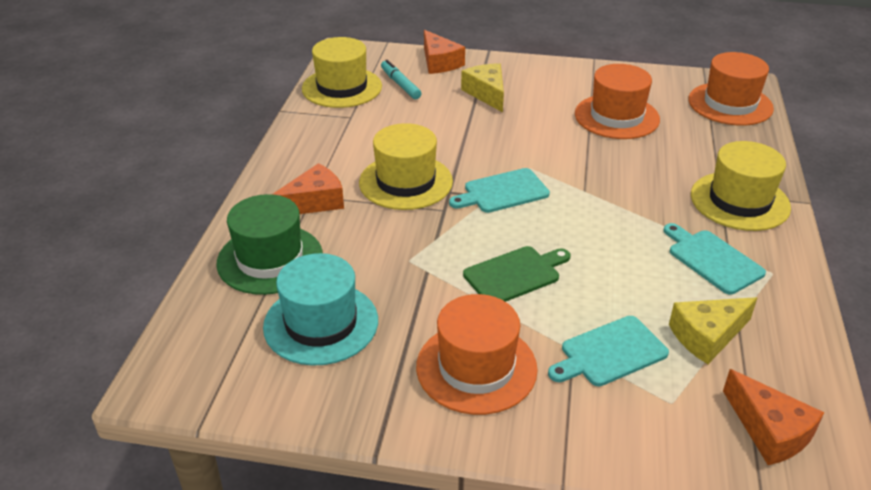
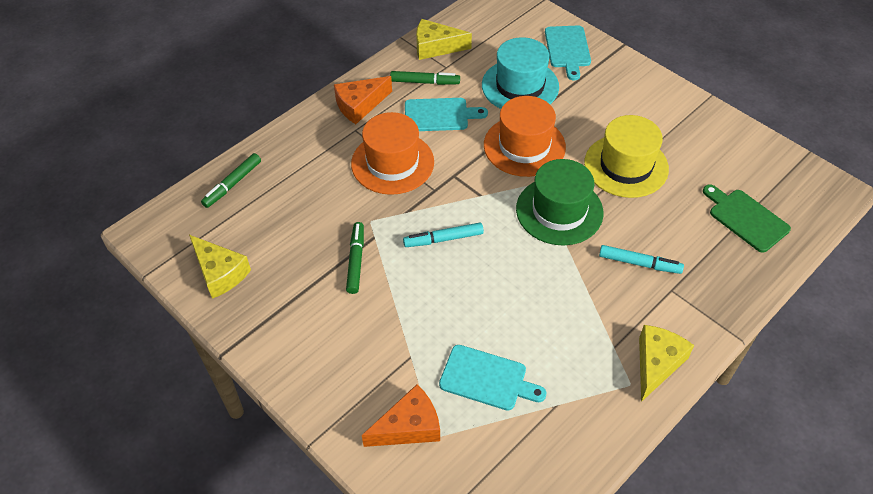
green marker: none = 0 -> [201,153,261,208] [346,222,364,294] [390,71,460,85] = 3
orange cheese: [273,163,344,214] [424,30,465,74] [723,369,824,465] = 3 -> [334,76,392,124] [362,384,440,447] = 2
orange hat: [416,294,538,415] [575,64,660,139] [688,52,774,126] = 3 -> [351,112,434,195] [484,96,566,177] = 2
turquoise marker: [381,60,422,99] = 1 -> [403,223,484,247] [599,245,684,274] = 2
yellow cheese: [461,63,504,112] [669,297,757,364] = 2 -> [189,235,251,299] [416,19,472,60] [639,325,694,402] = 3
yellow hat: [302,37,382,108] [359,123,453,210] [691,141,791,231] = 3 -> [584,115,669,198] = 1

